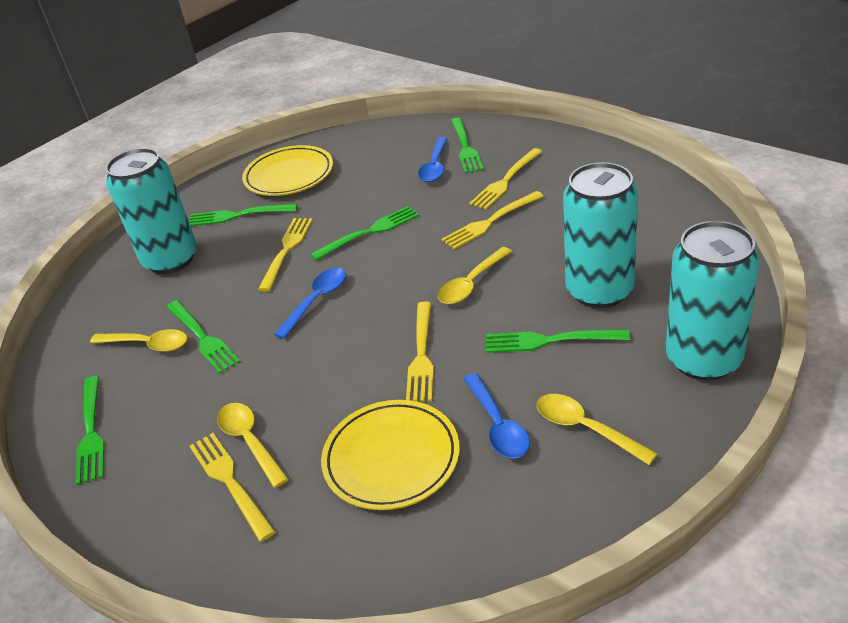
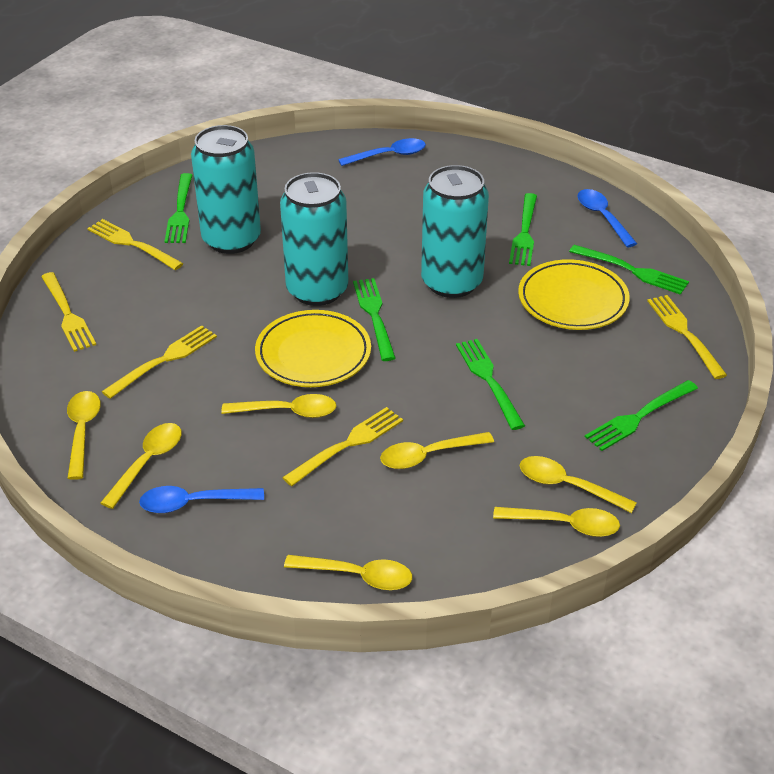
yellow spoon: [90,329,188,352] [217,403,289,488] [438,247,512,304] [537,394,658,465] = 4 -> [67,391,101,480] [101,423,182,509] [221,394,336,418] [284,555,412,590] [380,432,494,469] [493,507,620,537] [520,456,637,513] = 7

